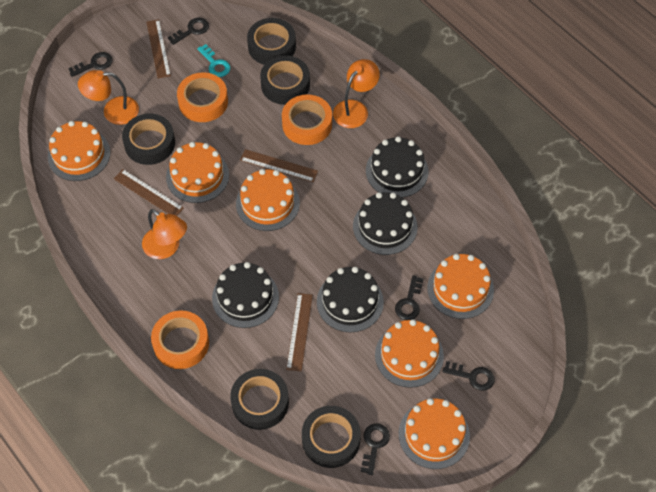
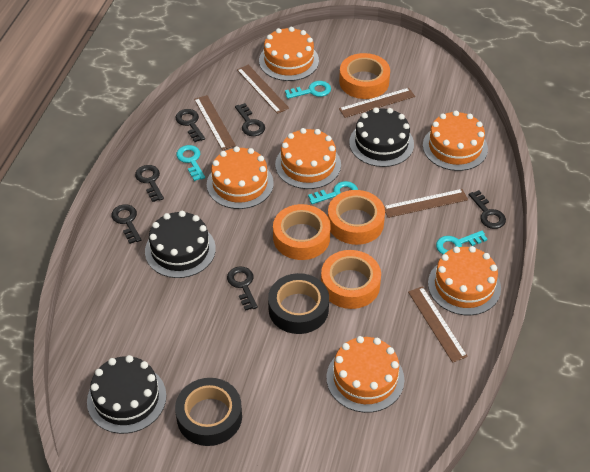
black cake: [212,262,279,328] [317,267,384,332] [353,192,418,255] [366,136,428,198] = 4 -> [87,355,166,434] [145,211,216,278] [349,107,414,167] = 3
black key: [68,52,113,77] [168,18,209,45] [361,424,390,475] [395,275,424,320] [442,361,495,391] = 5 -> [111,204,141,244] [135,165,164,202] [175,109,205,142] [227,266,258,311] [235,103,265,136] [469,190,506,229] = 6
black tape: [122,114,175,165] [230,369,289,430] [247,18,296,65] [260,56,310,105] [302,406,361,468] = 5 -> [175,378,242,446] [268,273,329,334] = 2
brown ruler: [114,169,184,216] [146,19,171,78] [240,149,318,182] [286,293,313,372] = 4 -> [194,95,236,150] [237,65,289,114] [339,88,415,118] [384,189,468,218] [408,286,468,363] = 5
orange lamp: [78,70,139,125] [142,209,187,259] [333,59,380,128] = 3 -> none = 0
orange tape: [151,311,209,369] [177,72,228,122] [282,94,332,145] = 3 -> [273,204,331,260] [321,250,381,309] [328,190,385,245] [339,53,390,99] = 4
turquoise key: [197,44,230,77] = 1 -> [176,145,205,181] [285,81,331,99] [308,181,358,204] [436,231,487,254] = 4

